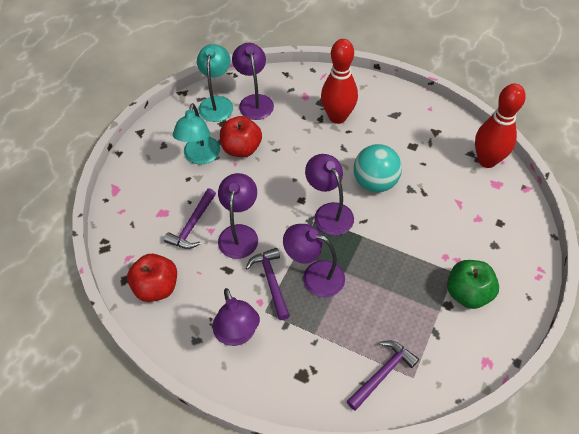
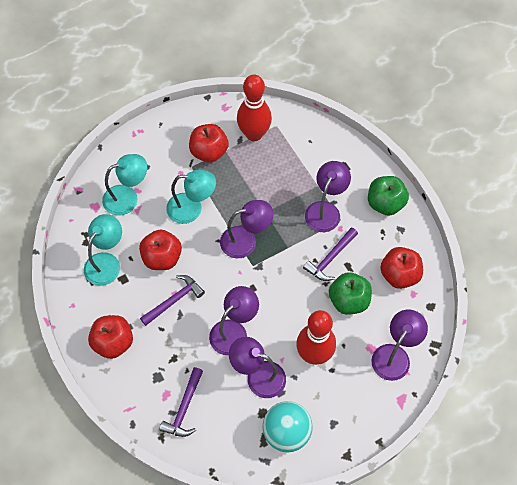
green apple: [447,260,499,309] = 1 -> [329,272,372,315] [368,176,409,216] = 2
red apple: [127,254,177,302] [220,116,262,157] = 2 -> [88,315,133,359] [139,229,182,270] [189,124,229,162] [380,247,423,289] = 4
turquoise lamp: [173,103,220,164] [197,44,233,122] = 2 -> [84,214,122,286] [102,154,147,215] [166,170,216,224] = 3

